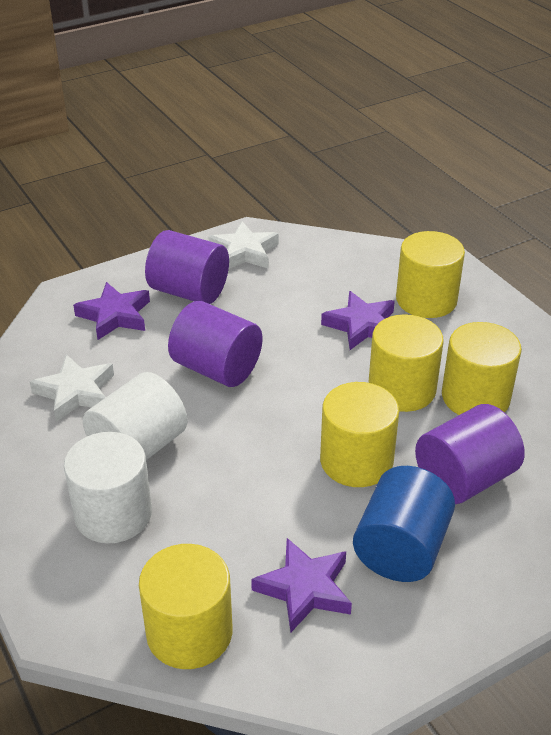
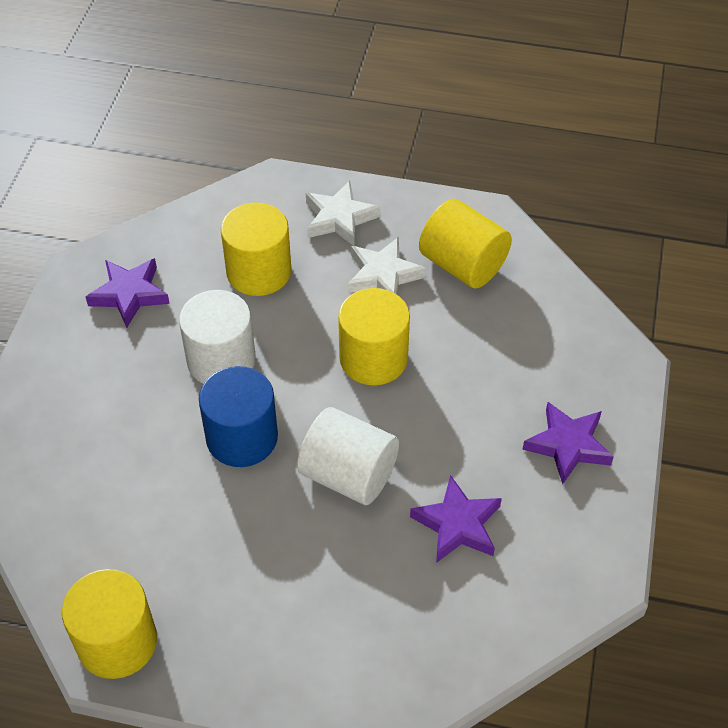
purple cylinder: [145,230,229,304] [168,301,262,387] [415,404,525,504] = 3 -> none = 0
yellow cylinder: [139,544,232,669] [320,382,399,487] [368,314,444,412] [396,231,465,318] [442,322,522,415] = 5 -> [62,569,157,679] [221,203,291,296] [338,288,410,385] [419,199,512,288] = 4

